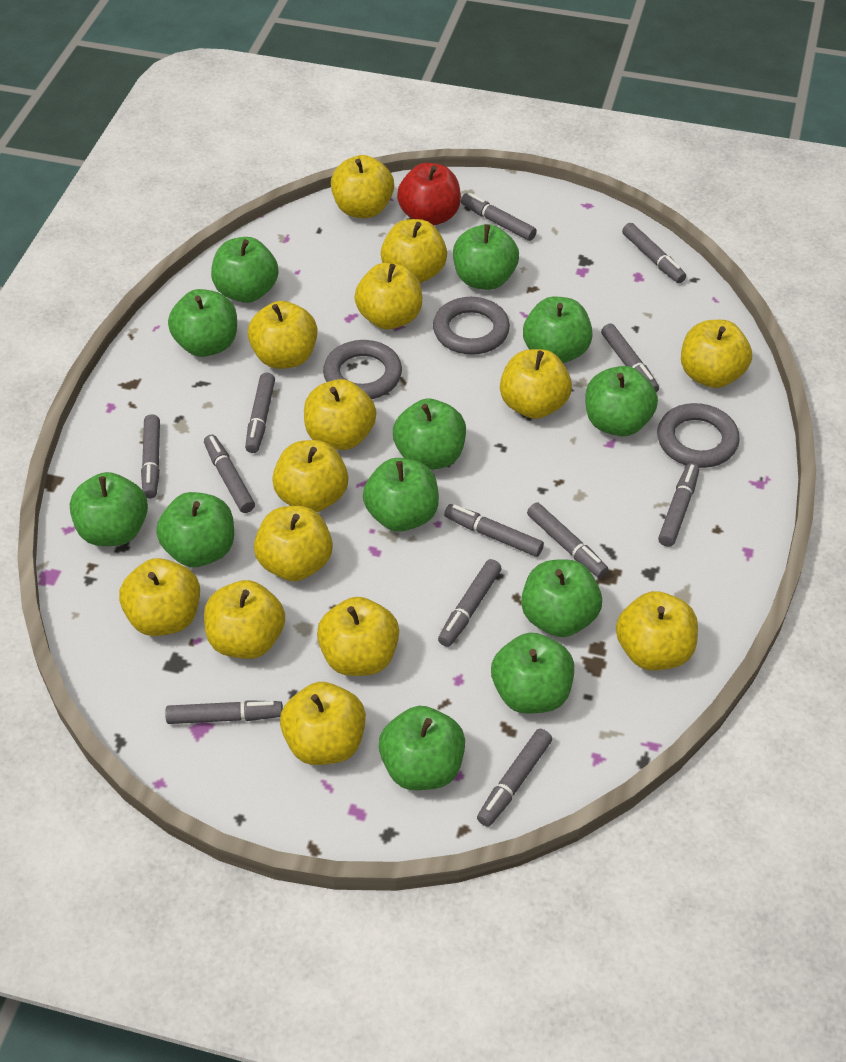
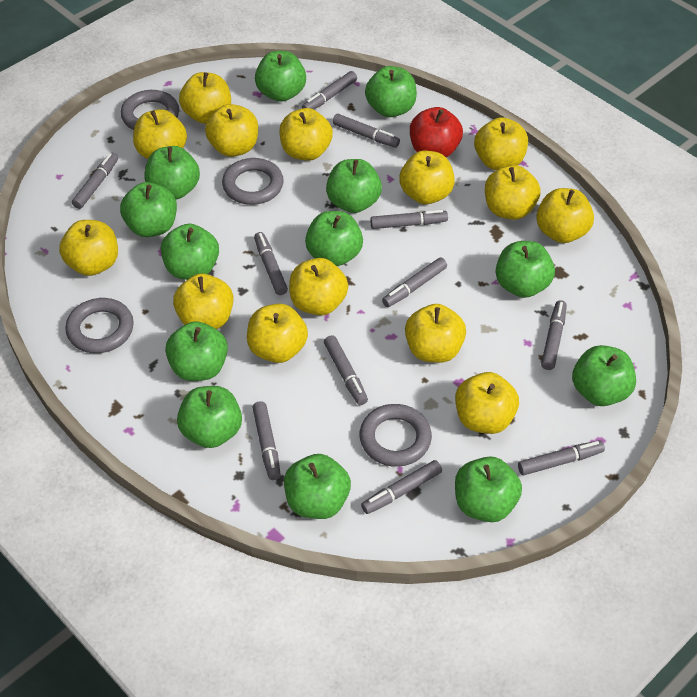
green apple: [70,472,148,546] [156,492,234,567] [168,289,237,357] [211,237,278,303] [363,458,439,532] [379,706,465,790] [393,399,466,470] [453,224,519,290] [491,633,574,714] [521,559,602,637] [523,297,593,363] [585,366,658,436] = 12 -> [120,182,177,237] [145,146,200,200] [161,224,219,280] [165,321,228,381] [177,386,242,448] [255,51,306,102] [284,454,351,519] [305,211,363,266] [326,159,382,213] [365,66,417,117] [455,456,522,522] [495,241,555,298] [572,345,636,406] = 13
grey marker: [141,414,160,498] [165,700,283,724] [204,434,255,513] [245,373,275,453] [438,559,502,647] [444,504,544,557] [461,193,537,241] [477,729,552,827] [527,502,608,578] [601,323,659,393] [622,223,686,283] [658,463,699,547] = 12 -> [72,153,118,209] [252,401,281,480] [254,232,288,295] [302,71,357,110] [324,335,368,405] [333,114,400,148] [361,460,442,514] [370,210,448,229] [382,258,447,307] [518,440,605,475] [541,300,567,370] = 11
grey ring: [323,340,402,399] [433,297,510,355] [657,403,740,468] = 3 -> [65,298,134,353] [121,90,179,130] [222,158,284,205] [360,404,432,467] = 4

